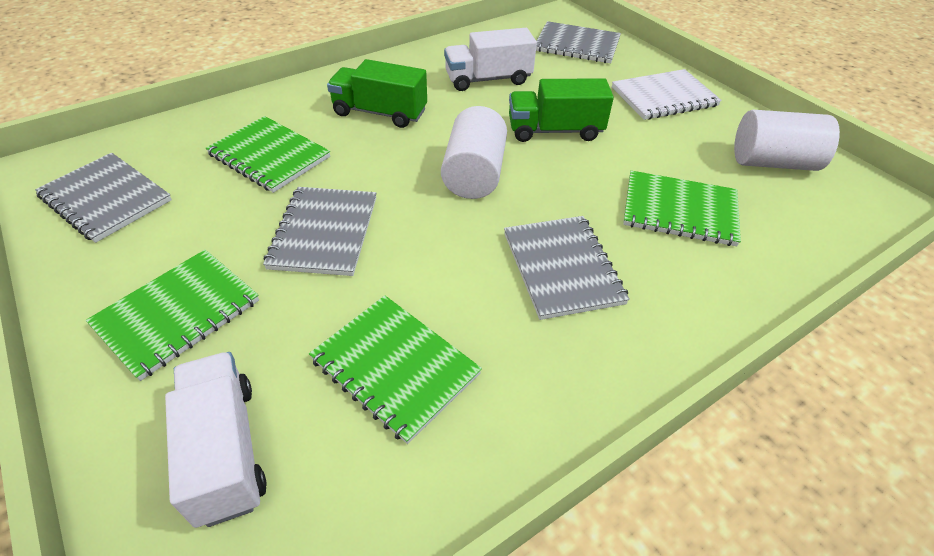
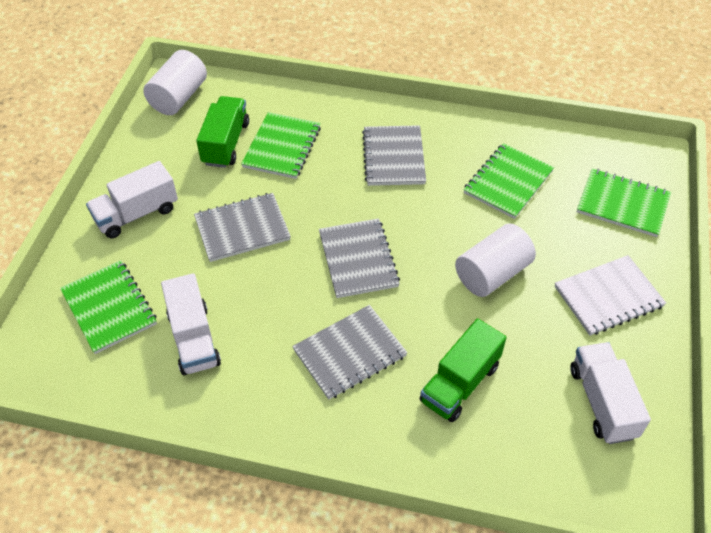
white truck: [165,352,267,528] [444,28,537,91] = 2 -> [86,161,178,238] [161,273,221,375] [570,342,651,444] = 3

